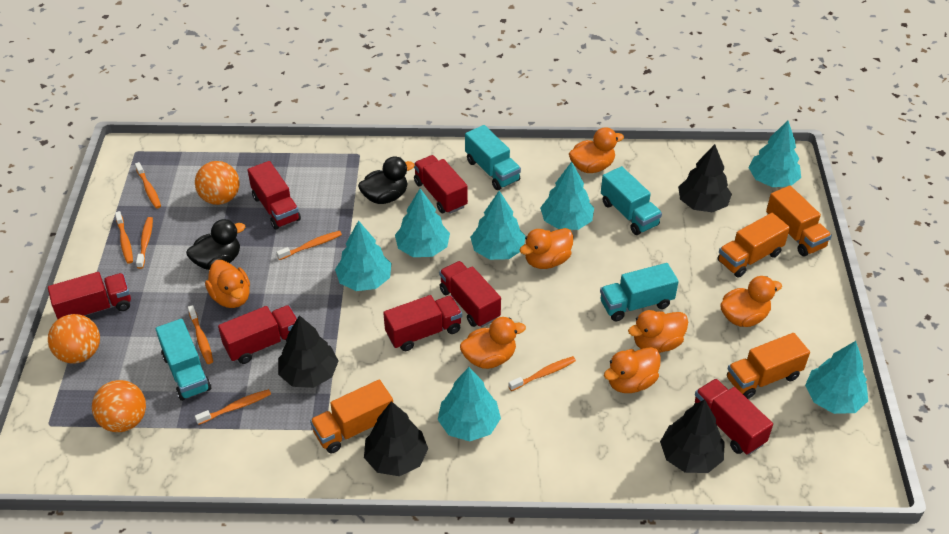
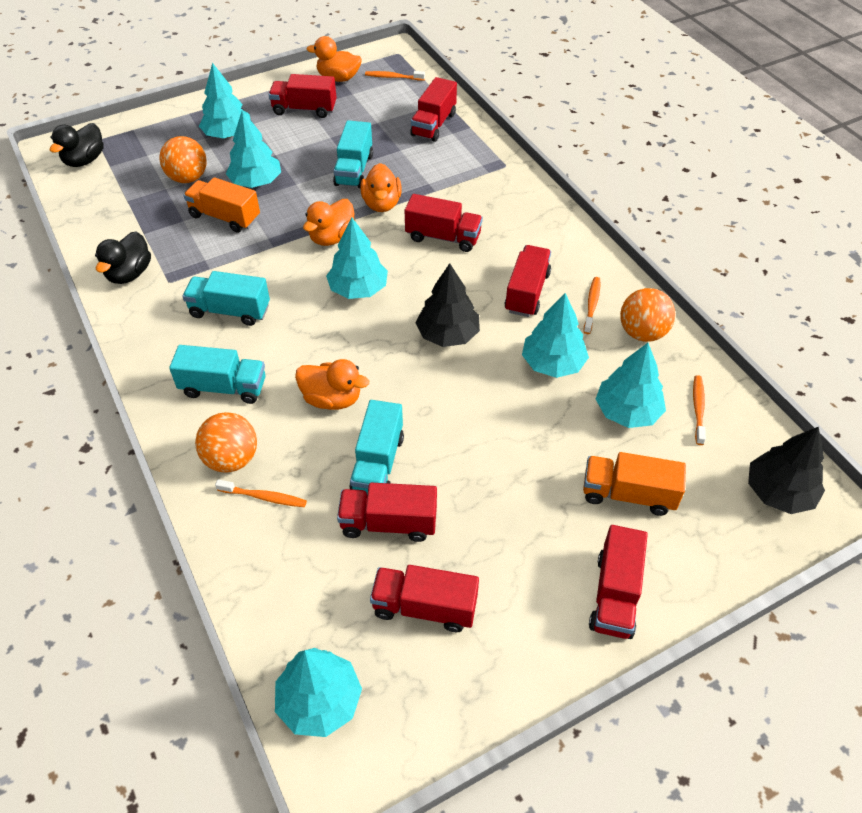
black tree: [278,315,339,388] [364,401,428,476] [660,399,725,473] [678,144,732,212] = 4 -> [416,263,480,347] [748,427,825,514] = 2
orange duck: [205,260,250,308] [460,317,526,369] [520,228,573,269] [569,127,624,173] [604,347,661,393] [628,310,688,353] [720,276,782,327] = 7 -> [295,359,369,410] [303,199,356,246] [307,36,362,82] [360,163,402,212] = 4
orange toothbrush: [115,211,133,264] [135,162,161,209] [136,217,153,269] [188,305,213,364] [195,389,271,425] [276,231,342,260] [508,356,576,391] = 7 -> [215,479,307,507] [365,71,425,81] [584,277,600,334] [693,375,706,445] = 4
orange truck: [310,380,393,453] [718,213,790,278] [727,333,810,399] [766,186,832,256] = 4 -> [183,177,260,233] [583,452,686,516] = 2
turquoise tree: [335,220,391,291] [395,188,450,257] [438,367,501,441] [470,191,526,260] [540,162,594,230] [748,121,801,187] [805,341,868,414] = 7 -> [199,63,251,138] [226,110,281,188] [275,648,362,737] [326,217,388,299] [522,293,589,378] [596,343,666,428] = 6

